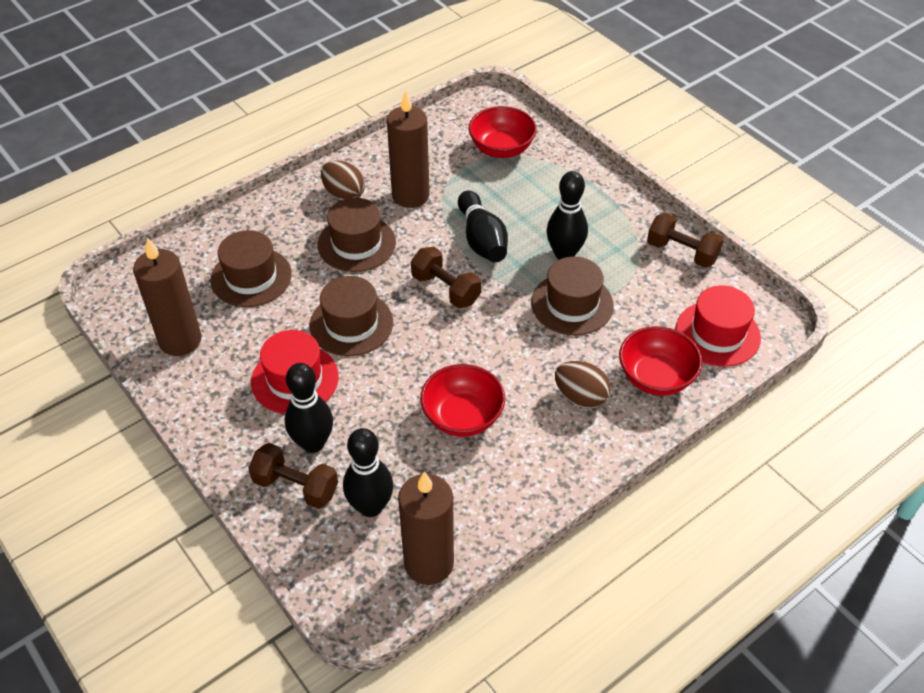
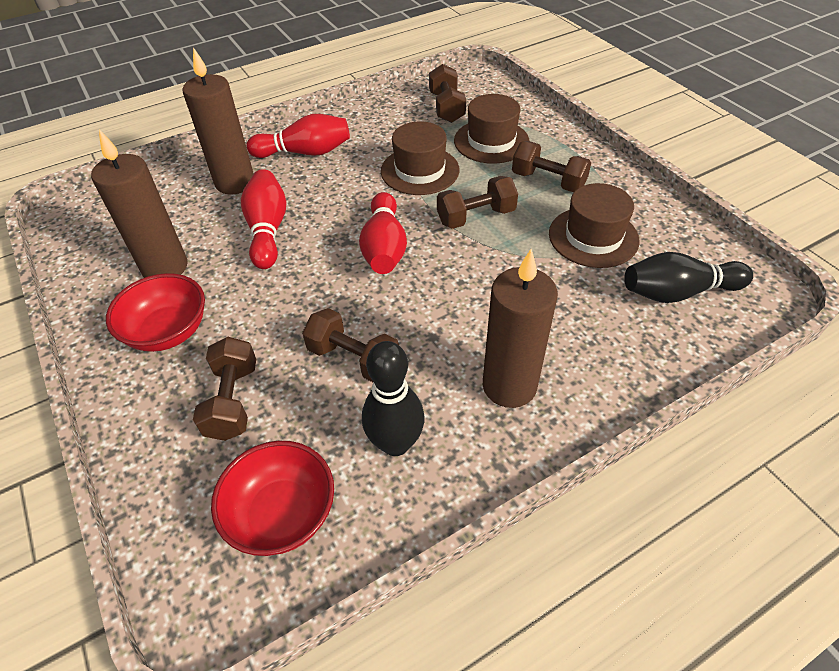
black bowling pin: [285,363,333,453] [343,428,393,517] [458,191,508,262] [546,171,588,260] = 4 -> [362,341,425,456] [624,252,753,303] = 2
brown dumbbell: [248,443,338,509] [411,246,481,308] [647,213,724,268] = 3 -> [193,337,256,441] [302,308,399,382] [429,64,466,123] [437,176,518,229] [512,141,591,192] = 5
brown egg: [321,160,365,201] [555,361,611,409] = 2 -> none = 0
brown hat: [210,230,292,307] [309,276,393,356] [317,198,396,272] [531,256,614,335] = 4 -> [381,121,460,195] [454,94,529,164] [549,183,640,268] = 3
red bowl: [420,364,505,437] [469,106,537,158] [619,326,702,396] = 3 -> [106,273,205,352] [211,441,334,556] = 2
red bowling pin: none = 0 -> [241,169,287,269] [247,114,350,158] [359,192,407,274] = 3
red hat: [251,330,339,414] [675,285,761,367] = 2 -> none = 0

